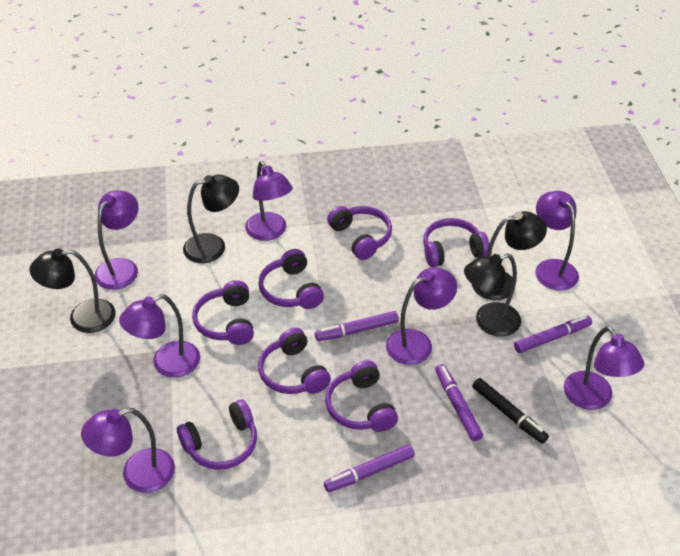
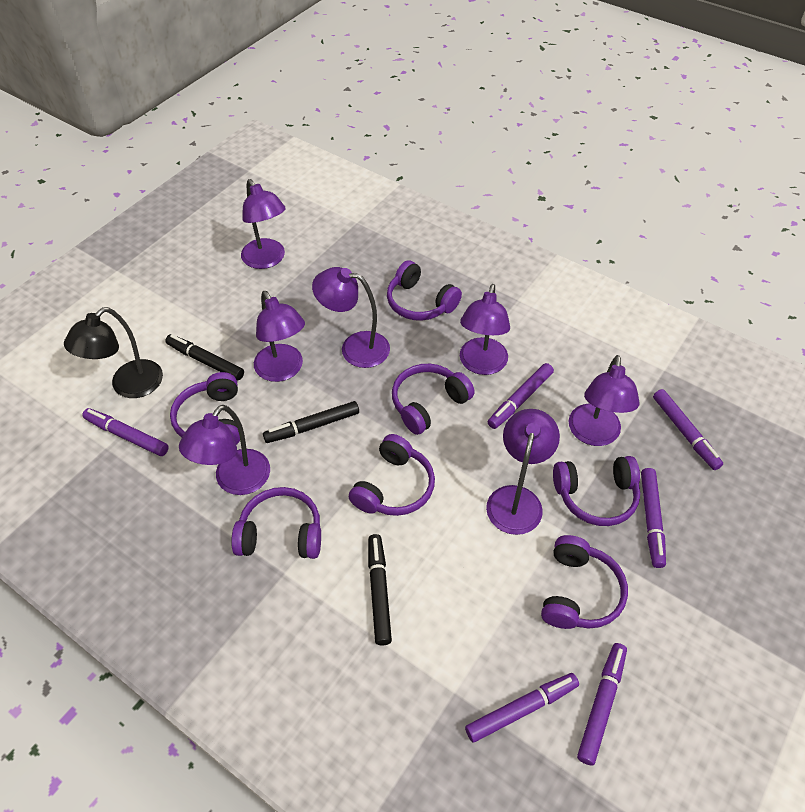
black lamp: [29,249,116,333] [183,175,239,263] [464,253,521,337] [472,211,547,300] = 4 -> [64,307,163,398] = 1
black marker: [472,378,549,444] = 1 -> [165,334,244,380] [263,401,359,443] [368,534,392,646] = 3
purple marker: [315,311,399,341] [324,444,415,492] [435,364,483,441] [514,316,592,353] = 4 -> [82,408,169,456] [465,673,579,743] [488,363,554,429] [577,643,627,766] [641,468,666,568] [653,389,723,470] = 6

